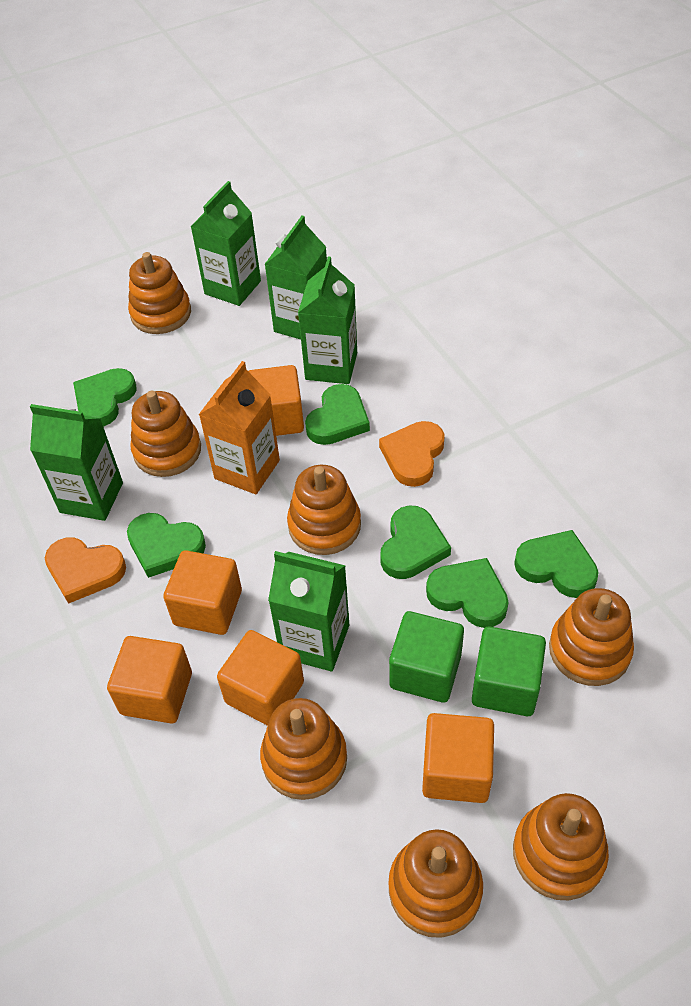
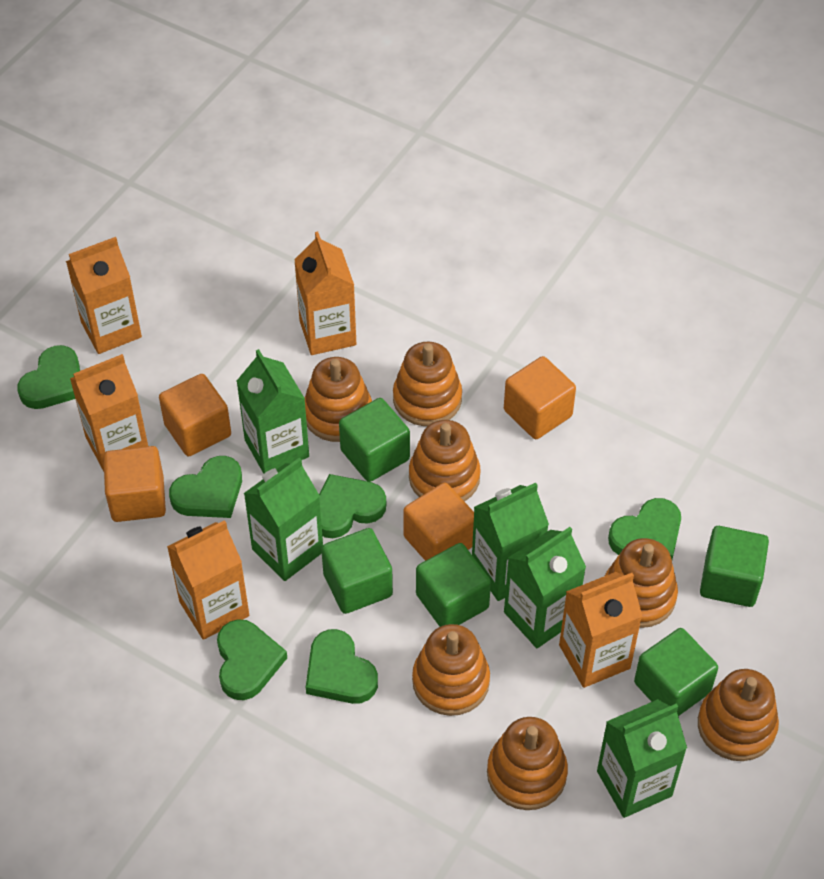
green cube: [389,611,464,703] [472,626,546,716] = 2 -> [321,528,393,614] [339,398,410,482] [416,543,491,627] [634,628,718,716] [700,526,769,607] = 5
orange carton: [199,361,280,494] = 1 -> [66,237,142,354] [70,354,148,471] [167,520,249,640] [294,231,356,355] [559,572,642,688] = 5
orange cube: [107,636,192,724] [163,550,242,635] [217,630,304,726] [248,365,304,436] [422,713,494,803] = 5 -> [104,446,166,522] [159,374,231,456] [403,483,474,561] [504,356,576,439] = 4
orange heart: [45,537,126,604] [379,421,445,487] = 2 -> none = 0

